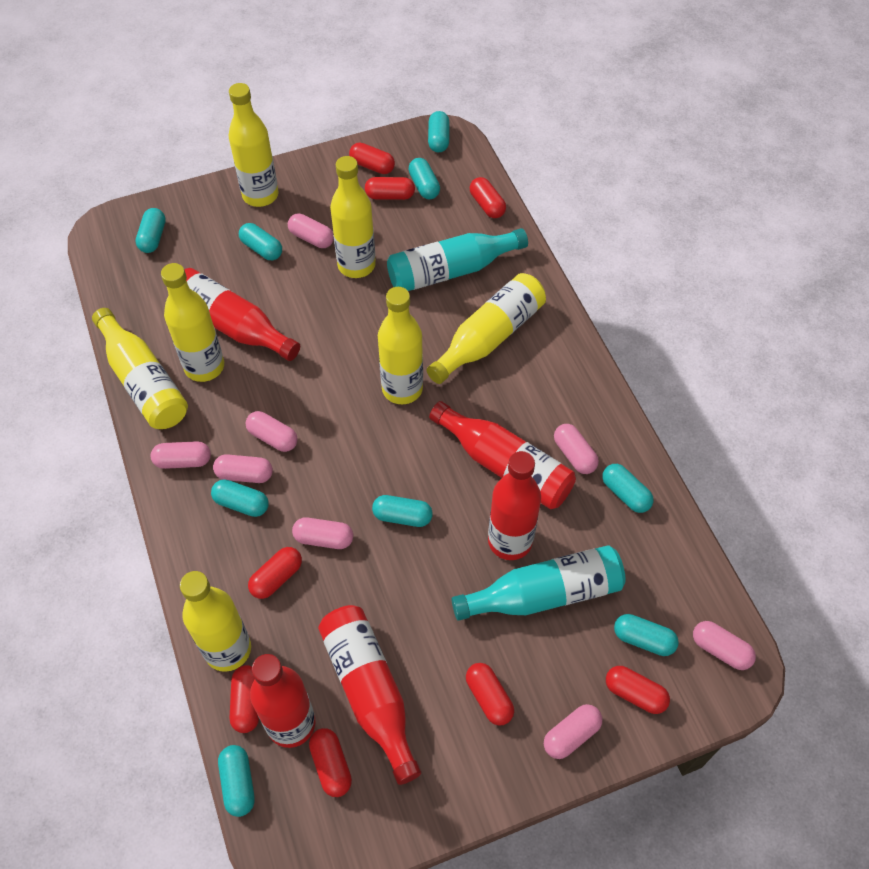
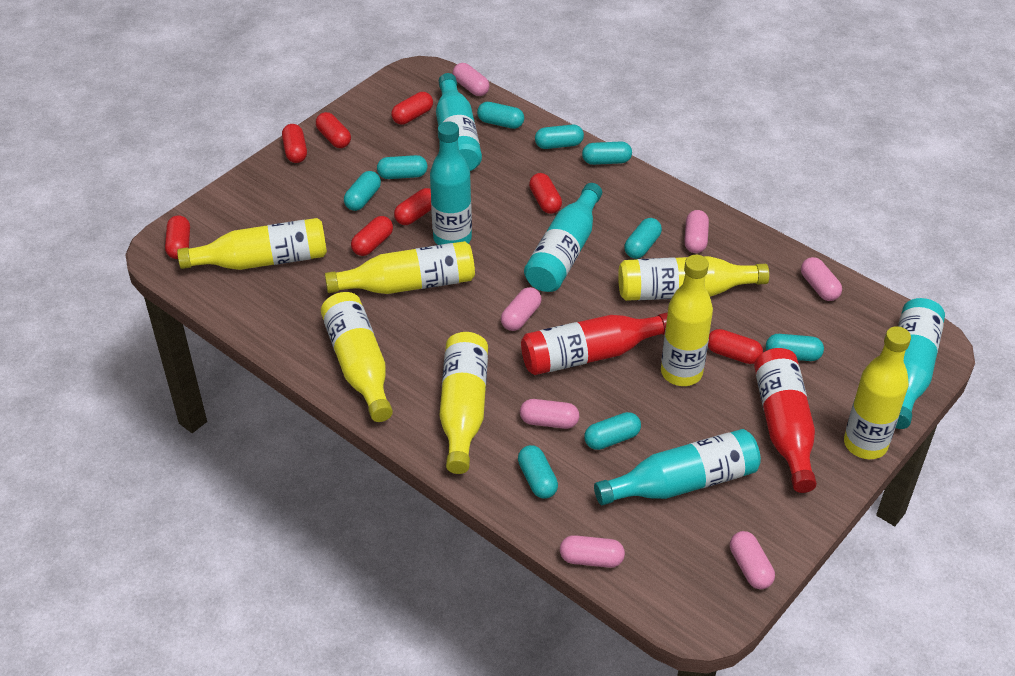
pink capsule: [151,441,211,469] [213,454,273,483] [246,411,298,452] [288,214,334,248] [292,518,353,549] [544,704,602,759] [554,424,599,474] [693,621,756,670] = 8 -> [453,63,490,96] [501,287,542,331] [520,399,579,429] [560,535,625,568] [684,210,709,253] [730,531,775,589] [801,257,842,301] = 7
red bottle: [184,268,300,361] [250,654,315,748] [318,605,421,785] [429,401,576,509] [488,451,541,560] = 5 -> [521,312,668,375] [754,348,817,493] = 2
turquoise bottle: [387,228,528,291] [452,545,626,621] = 2 -> [430,121,472,245] [436,73,482,171] [524,183,602,292] [594,429,761,505] [896,298,945,429] = 5

